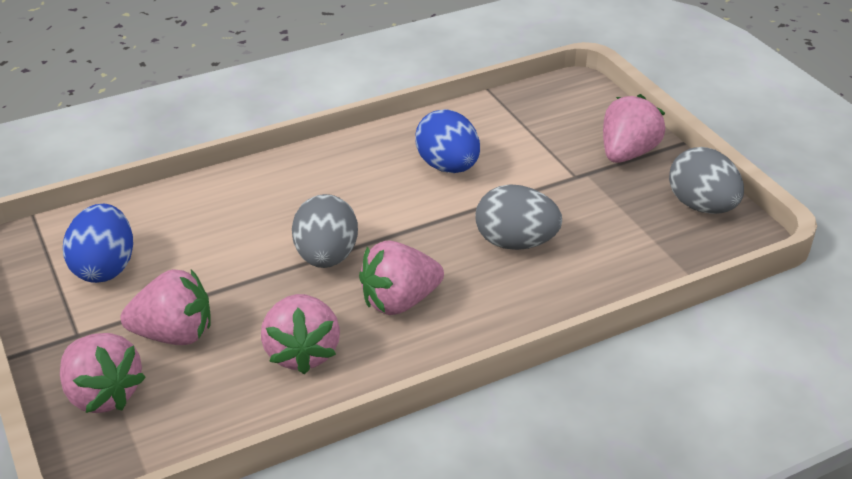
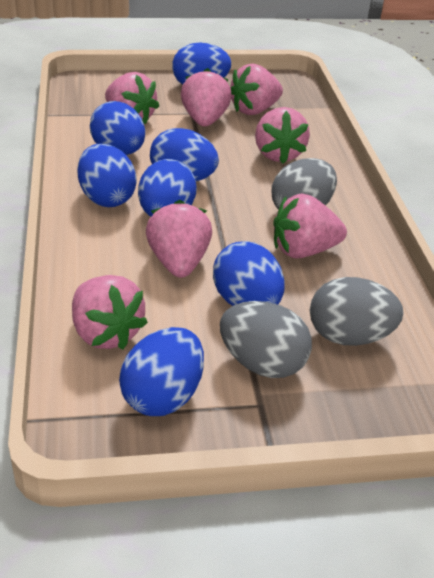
blue egg: [63,204,133,283] [415,109,480,173] = 2 -> [78,144,137,207] [90,101,145,155] [119,327,204,416] [138,159,197,217] [150,128,219,182] [172,43,231,85] [213,241,285,306] = 7
pink strawberry: [60,333,146,413] [120,269,211,345] [261,294,340,375] [359,240,444,315] [603,94,665,163] = 5 -> [72,275,148,350] [105,72,159,124] [146,200,212,278] [181,68,232,127] [230,64,283,115] [255,107,310,164] [273,193,347,259] = 7

